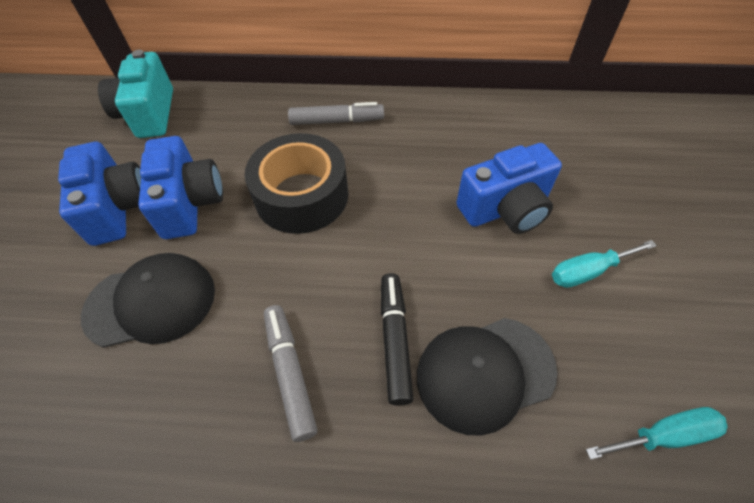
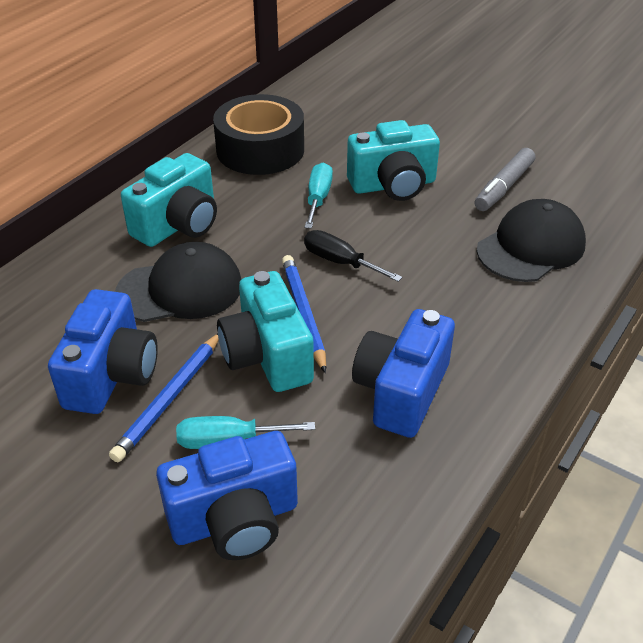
black marker: [381,273,413,406] = 1 -> none = 0
black screwdriver: none = 0 -> [304,230,403,282] = 1
blue pencil: none = 0 -> [109,334,219,462] [282,255,326,373] = 2
grey marker: [264,305,317,442] [288,102,384,125] = 2 -> [475,148,535,211] = 1
turquoise camera: [98,50,173,138] = 1 -> [121,153,217,247] [217,271,314,392] [347,120,440,201] = 3

